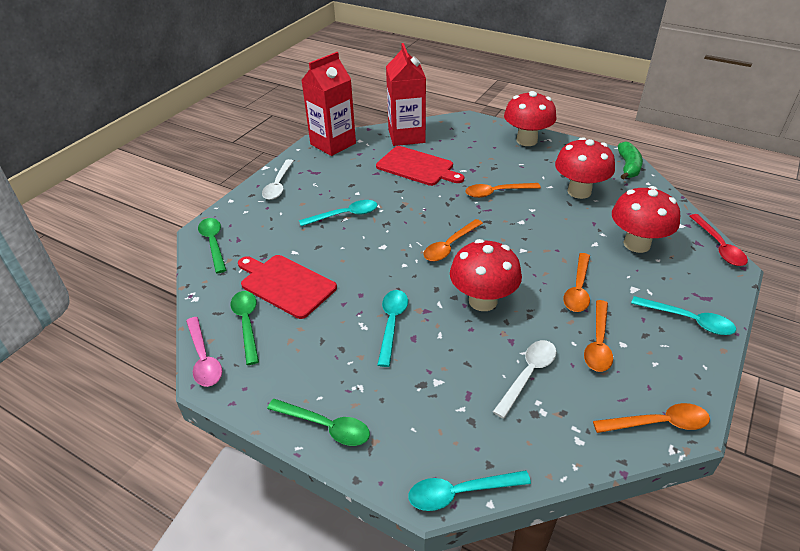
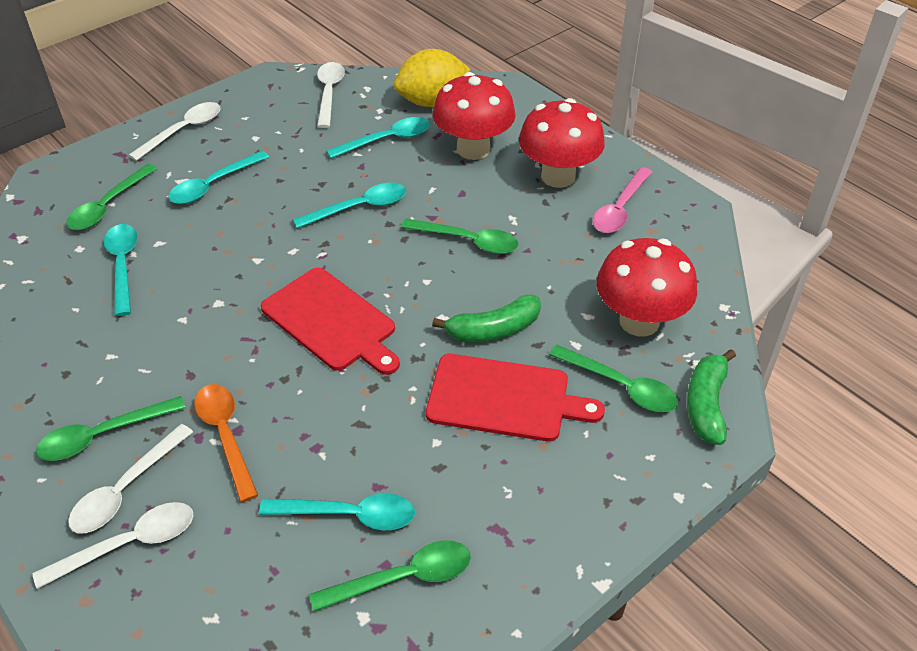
green banana: [618,142,643,180] = 1 -> [432,294,541,342] [687,349,736,445] = 2
green spoon: [198,218,226,273] [231,291,259,365] [267,399,370,446] = 3 -> [36,396,186,461] [67,164,157,230] [309,540,471,612] [401,218,518,254] [549,344,678,412] = 5
orange spoon: [424,219,483,261] [465,183,541,198] [563,253,590,312] [584,300,613,372] [593,403,710,433] = 5 -> [194,384,258,502] = 1
red carton: [301,52,356,156] [386,43,426,146] = 2 -> none = 0
red mushroom: [450,239,522,311] [504,91,557,146] [555,137,615,199] [612,186,680,253] = 4 -> [433,72,516,160] [519,98,605,188] [597,238,697,337] = 3
red spoon: [689,214,748,266] = 1 -> none = 0
turquoise spoon: [299,200,377,226] [377,290,408,367] [409,470,531,511] [631,296,736,335] = 4 -> [104,224,138,316] [168,151,269,204] [259,493,415,530] [293,182,406,229] [326,117,430,158] = 5
white spoon: [262,159,294,200] [493,340,556,419] = 2 -> [32,502,193,589] [68,424,193,534] [129,102,221,161] [317,62,345,128] = 4
yellow lemon: none = 0 -> [394,49,471,107] = 1

